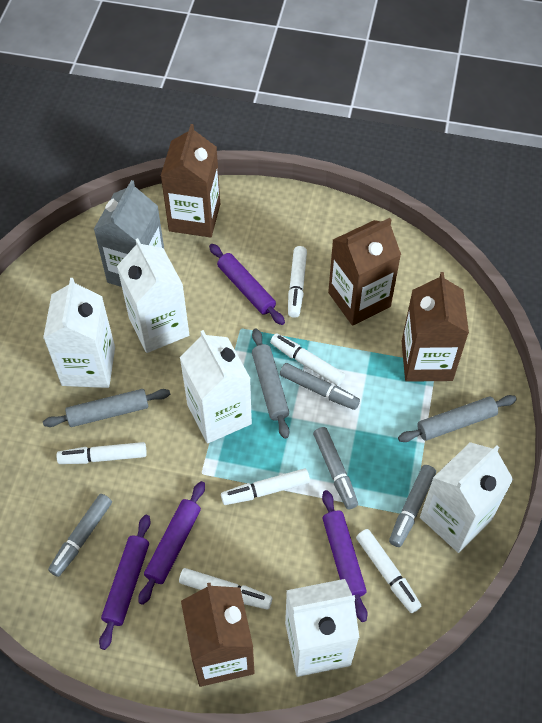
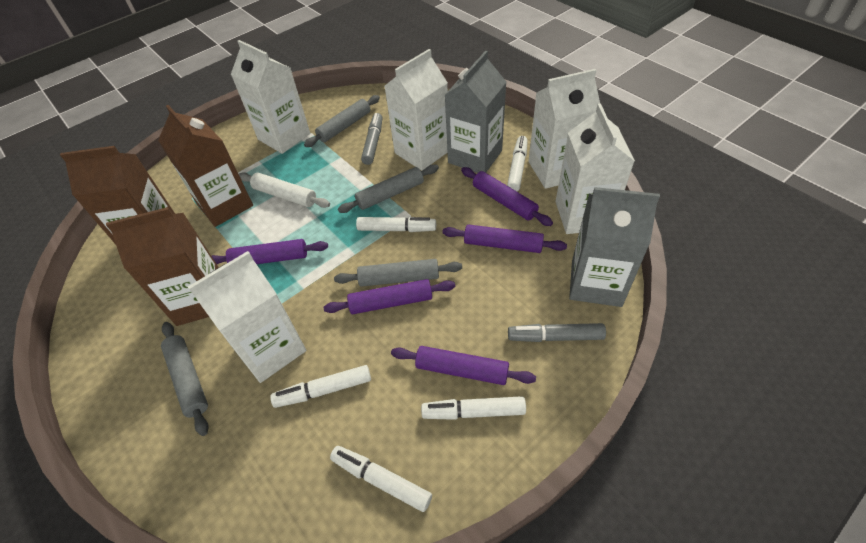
brown carton: [161,124,220,237] [181,583,255,687] [328,218,401,326] [402,272,469,382] = 4 -> [60,146,175,244] [106,207,219,326] [158,105,253,227] = 3
grey carton: [94,180,164,287] = 1 -> [445,51,506,173] [569,187,660,307] = 2
grey marker: [48,494,112,577] [280,363,360,410] [313,427,358,509] [389,465,436,547] = 4 -> [361,113,383,165] [508,323,606,342] = 2
grey rolling pin: [43,389,170,427] [252,329,289,439] [398,395,517,442] = 3 -> [161,322,209,436] [304,95,380,147] [334,259,462,287] [338,164,439,213] = 4
purple rolling pin: [99,515,151,650] [138,481,205,605] [209,244,285,325] [322,490,368,622] = 4 -> [212,239,328,264] [324,279,455,314] [391,346,536,385] [442,224,567,253] [461,167,553,226] = 5
white marker: [57,442,147,464] [179,568,272,610] [221,468,310,505] [270,333,345,386] [288,246,307,318] [356,529,421,613] = 6 -> [270,365,371,408] [330,446,432,512] [356,217,436,232] [421,396,526,420] [507,136,528,191] = 5
white rolling pin: none = 0 -> [239,172,330,208] = 1

